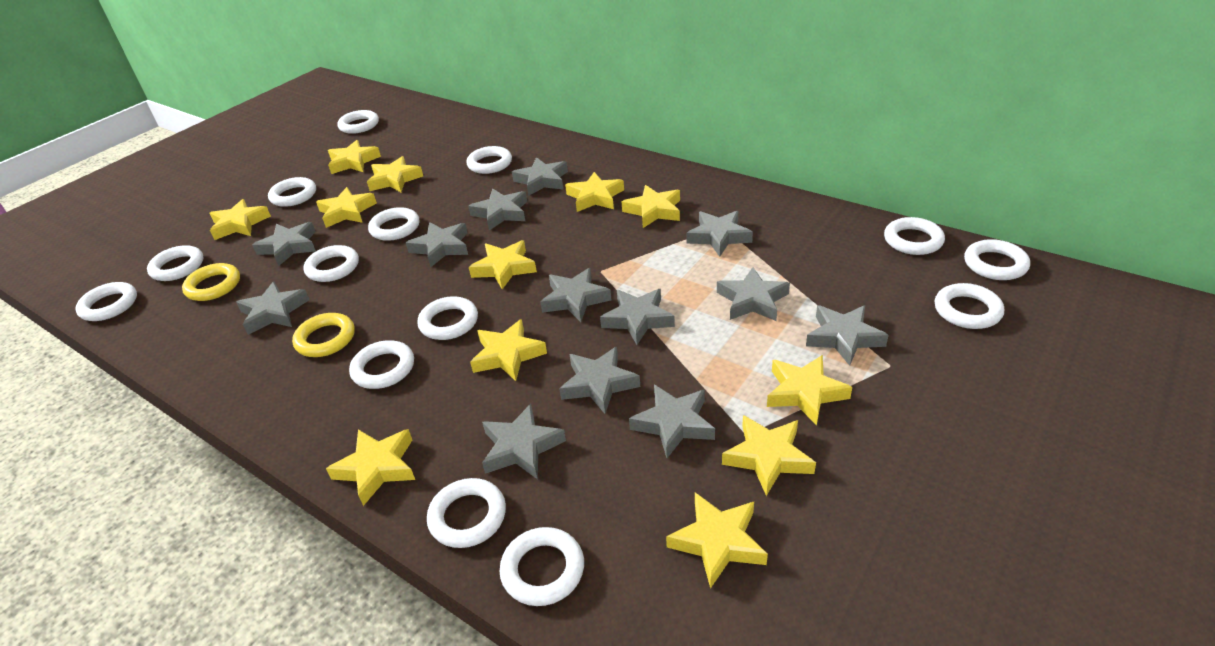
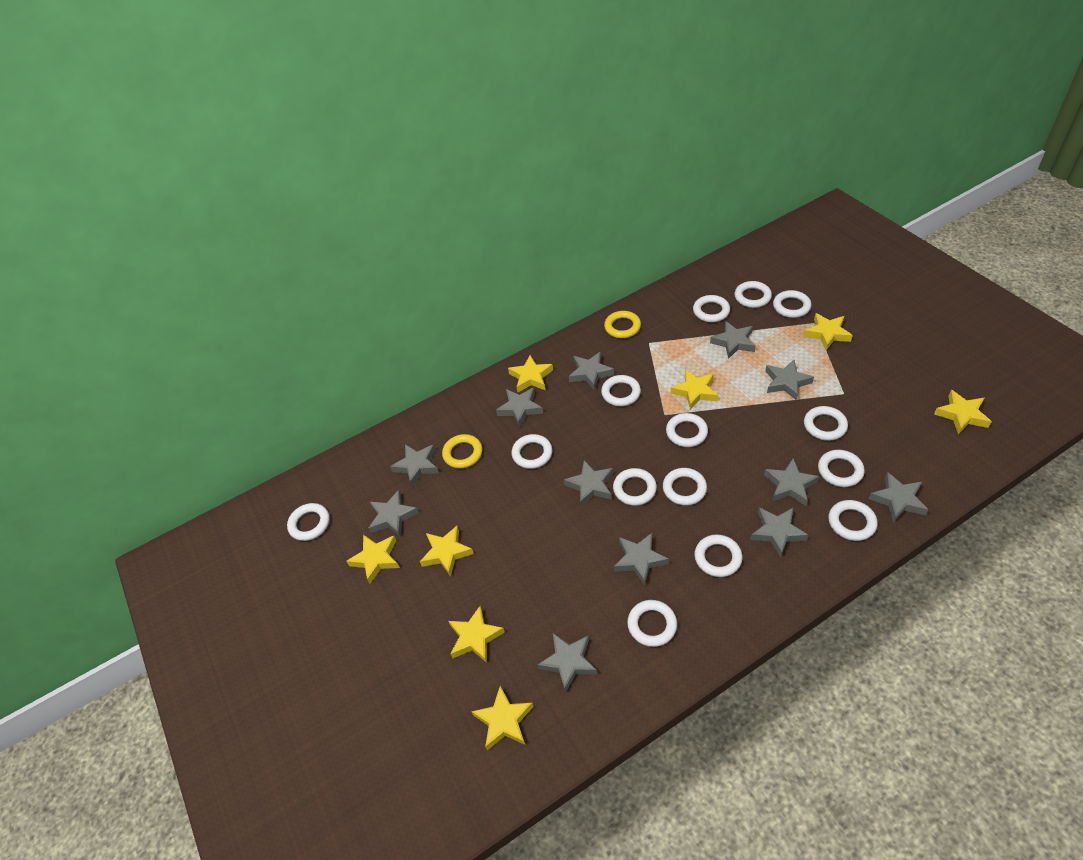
grey star: [236,281,309,335] [252,222,316,266] [406,222,468,267] [468,189,527,230] [482,404,566,480] [512,157,568,196] [540,268,611,322] [559,347,640,414] [600,289,675,345] [629,385,715,458] [686,211,753,257] [717,267,790,321] [806,305,889,366] = 13 -> [369,490,419,537] [390,444,439,487] [496,388,543,428] [538,633,597,693] [564,460,613,507] [569,352,614,390] [614,533,669,585] [710,321,756,359] [750,507,808,558] [764,458,820,506] [765,360,814,401] [869,472,929,522] = 12
yellow star: [210,199,271,240] [316,187,377,228] [326,429,415,506] [328,140,381,174] [367,156,423,192] [469,240,537,289] [470,319,547,381] [565,172,624,212] [622,185,680,228] [666,492,768,589] [722,415,816,496] [767,355,852,426] = 12 -> [346,535,400,584] [420,526,474,577] [448,606,505,663] [471,686,533,750] [508,355,553,392] [670,369,718,410] [803,313,853,350] [934,390,992,434] = 8

